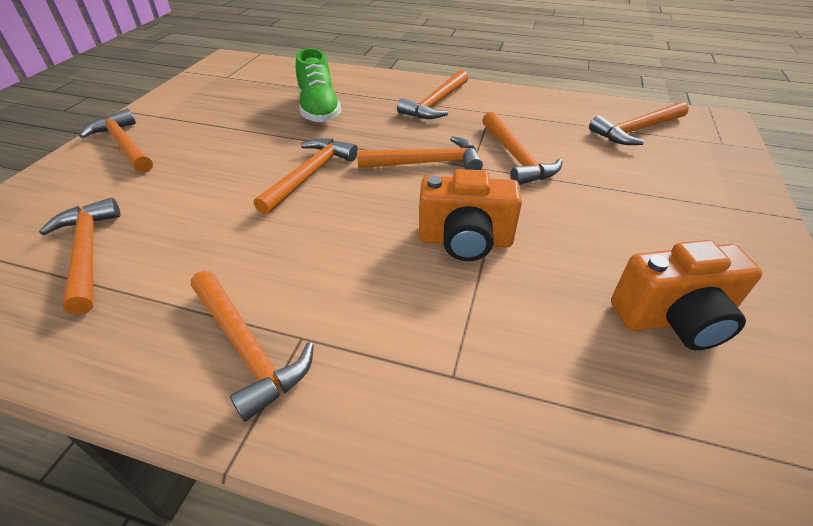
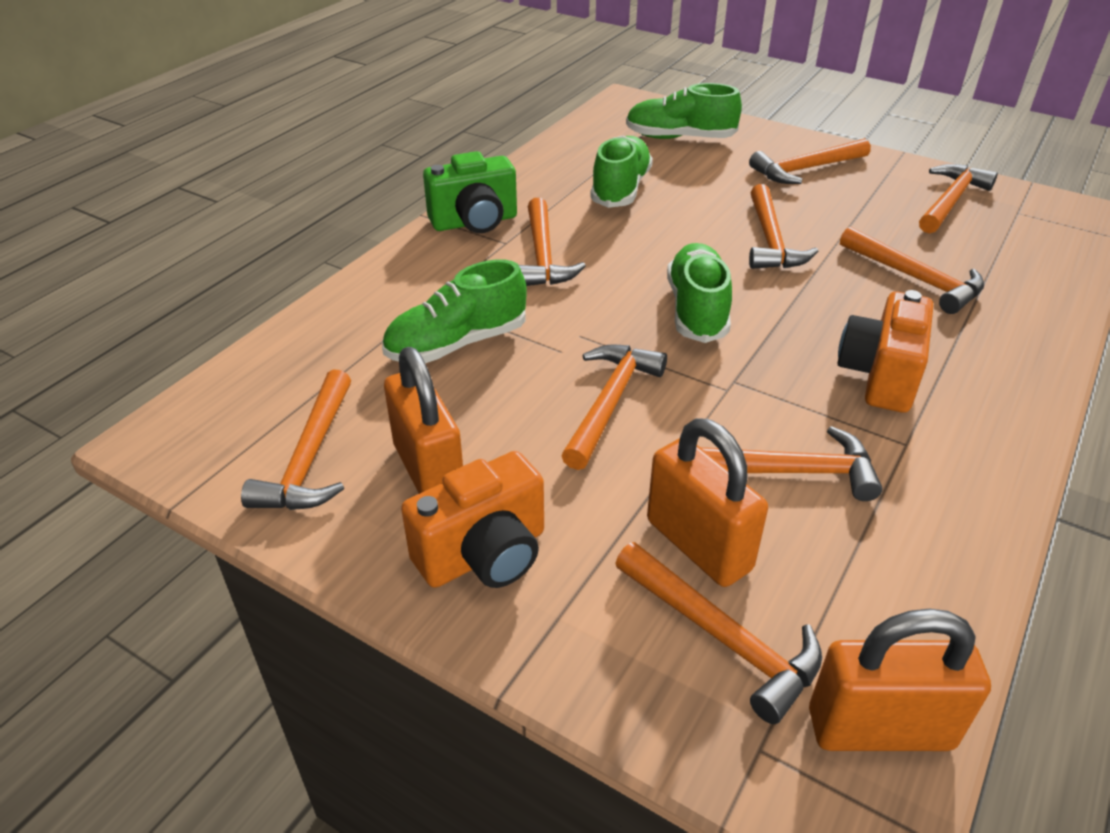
green camera: none = 0 -> [423,151,517,233] = 1
green shoe: [296,48,341,122] = 1 -> [382,259,527,363] [590,136,653,208] [626,83,742,139] [667,243,732,343] = 4
orange hammer: [39,198,120,315] [79,109,153,173] [191,270,314,422] [254,138,358,215] [357,136,483,170] [397,70,468,119] [482,112,563,185] [589,101,689,145] = 8 -> [241,369,351,510] [519,198,586,286] [561,344,667,470] [615,542,822,724] [700,426,882,501] [749,138,871,184] [749,184,819,269] [840,227,984,314] [919,164,998,234] = 9
orange padlock: none = 0 -> [384,347,463,494] [647,418,768,587] [809,608,991,751] = 3

